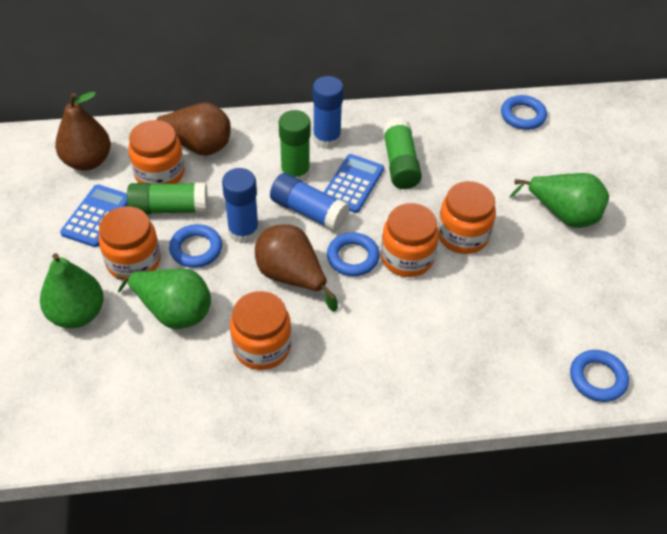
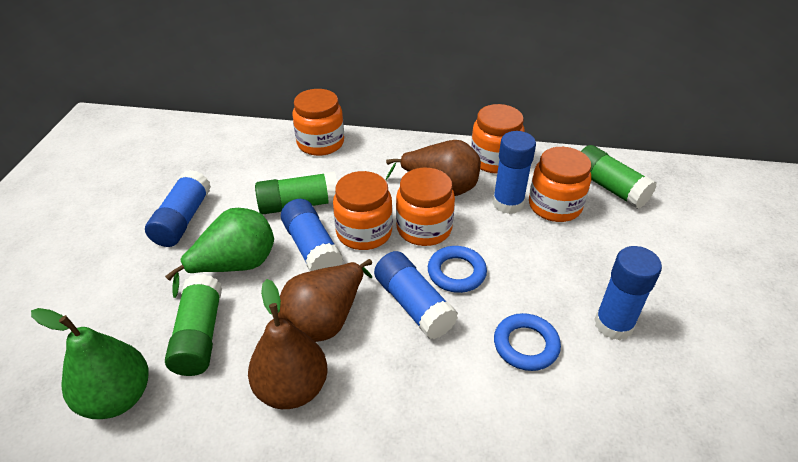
blue calculator: [60,184,127,247] [324,154,384,213] = 2 -> none = 0
blue glue stick: [222,168,259,243] [270,173,349,232] [313,76,343,149] = 3 -> [145,170,211,247] [281,199,343,271] [374,251,458,339] [493,131,536,214] [594,246,662,340] = 5
blue ring: [169,224,222,268] [327,232,380,276] [501,95,547,130] [570,350,629,402] = 4 -> [428,246,487,293] [494,313,561,371] = 2
green pear: [40,253,104,328] [116,269,211,329] [509,173,609,228] = 3 -> [31,308,148,419] [165,208,274,298] = 2

